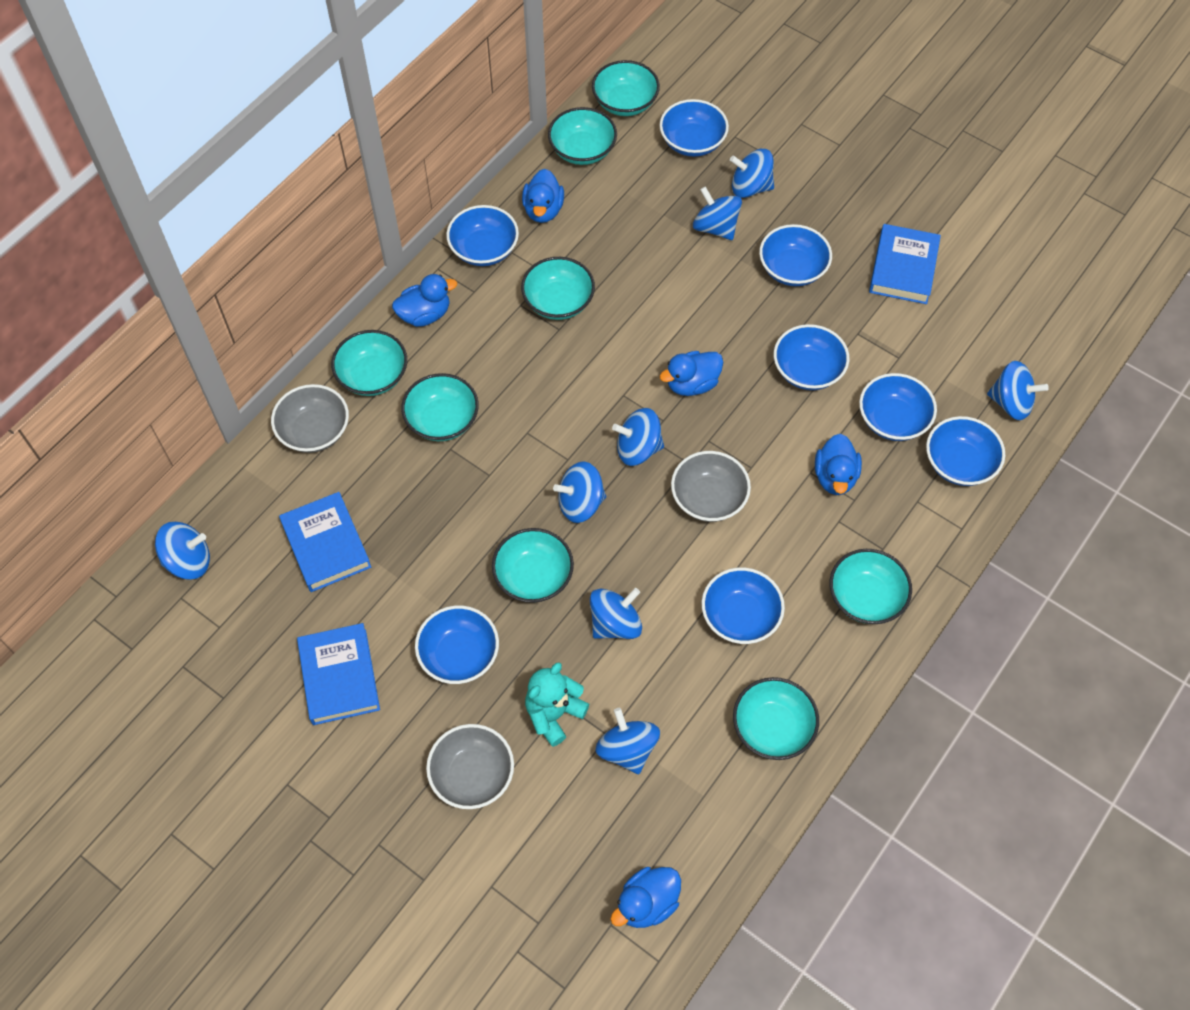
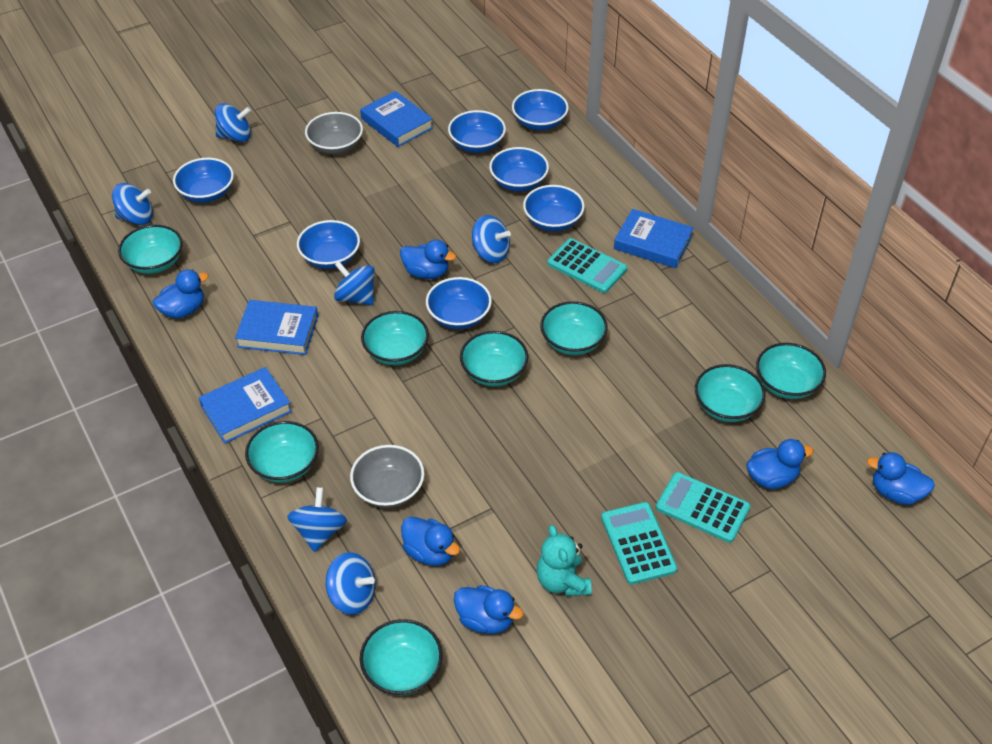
blue book: [279,492,371,592] [297,623,380,725] [869,224,941,304] = 3 -> [199,367,292,443] [235,300,318,355] [360,91,433,147] [614,209,694,268] = 4
blue bowl: [415,605,499,684] [446,205,519,266] [659,99,729,157] [702,567,785,644] [759,224,832,286] [774,324,849,390] [859,373,937,441] [926,416,1005,486] = 8 -> [173,158,234,203] [297,220,360,269] [426,277,492,329] [448,110,506,153] [489,147,549,192] [512,89,569,130] [523,185,585,231] = 7
blue duck: [392,274,457,327] [522,169,564,223] [610,867,681,928] [660,351,723,396] [815,434,862,495] = 5 -> [153,269,208,319] [400,240,456,279] [401,517,460,566] [454,585,523,634] [746,439,813,489] [867,452,935,505] = 6
blue spinning top: [155,522,210,580] [553,462,606,523] [590,588,642,639] [595,708,660,774] [612,408,664,466] [693,186,742,240] [730,149,774,198] [987,361,1049,420] = 8 -> [112,183,153,225] [215,103,251,142] [287,487,347,552] [326,552,376,615] [334,261,375,305] [472,215,511,263] = 6
grey bowl: [271,384,349,453] [426,724,514,809] [671,451,751,522] = 3 -> [305,112,363,154] [350,445,425,508] = 2
turquoise calculator: none = 0 -> [547,238,627,293] [601,502,677,584] [656,472,750,543] = 3

